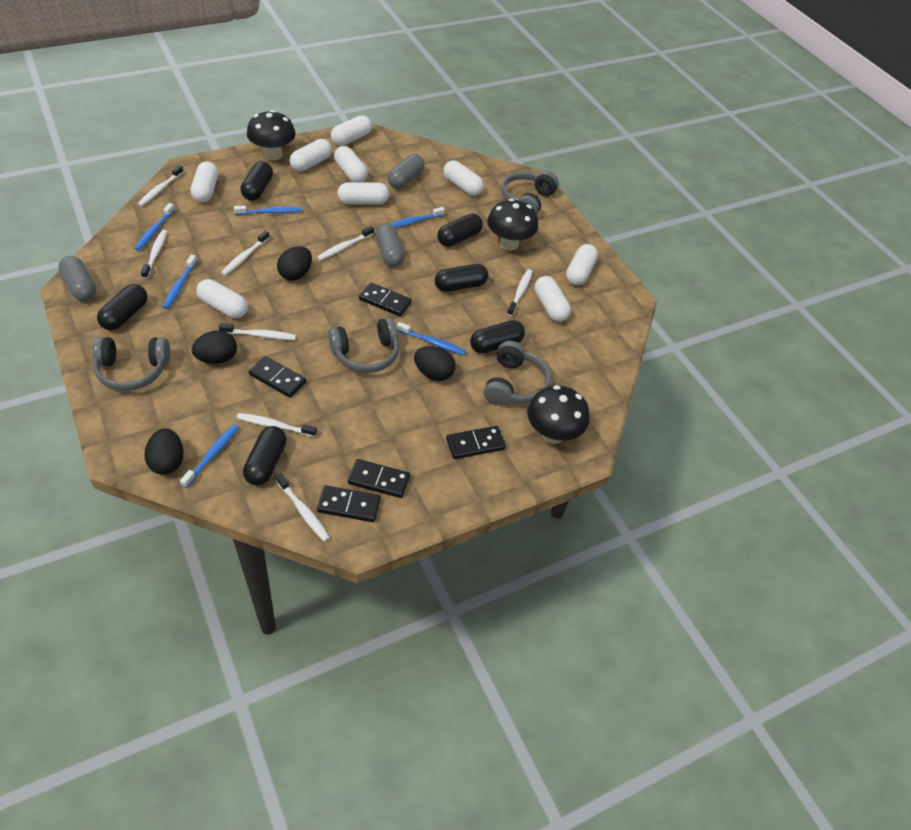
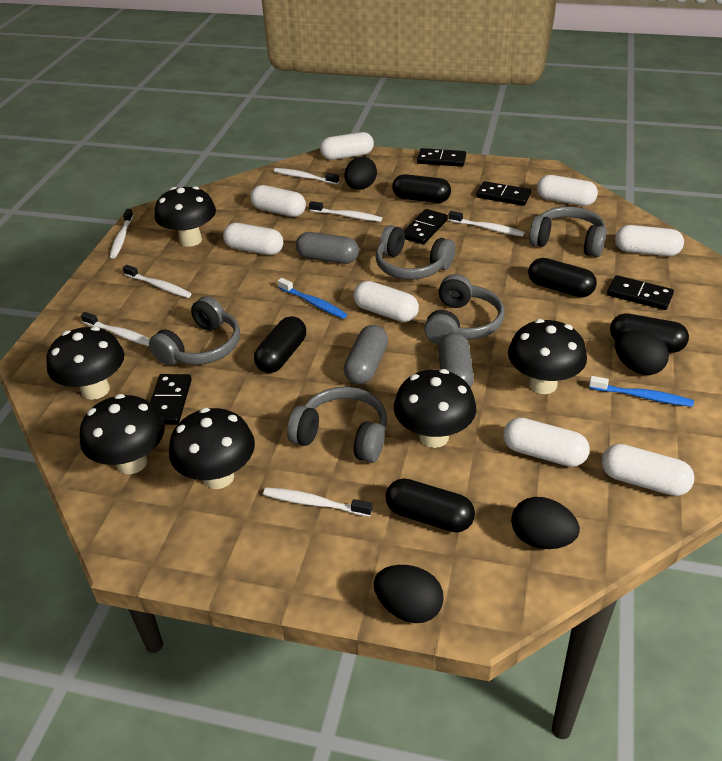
black capsule: [97,284,148,330] [241,161,273,201] [243,426,287,486] [435,264,488,292] [437,213,483,247] [470,320,525,354] = 6 -> [254,316,306,373] [386,478,475,532] [392,174,451,203] [528,258,597,297] [610,313,689,353] = 5
black mushroom: [247,110,296,160] [487,199,538,251] [527,385,589,444] = 3 -> [46,326,125,400] [79,394,165,474] [154,186,216,247] [169,408,255,489] [394,369,476,448] [508,319,587,394] = 6
blue toothbrush: [134,203,175,251] [163,255,197,309] [180,424,239,488] [234,206,302,215] [390,207,445,228] [397,322,466,355] = 6 -> [278,278,347,319] [589,376,694,407] = 2
grey headphones: [92,337,171,391] [328,317,399,373] [484,341,551,406] [501,171,559,214] = 4 -> [149,296,240,365] [287,387,387,463] [376,225,455,280] [424,274,505,345] [529,206,607,257] = 5
white capsule: [191,161,218,202] [196,279,248,318] [290,139,332,171] [331,115,372,146] [334,146,368,183] [338,182,389,204] [443,160,484,196] [534,276,571,322] [566,244,598,285] = 9 -> [223,223,283,255] [251,185,306,217] [320,132,374,160] [353,281,419,322] [503,418,590,467] [537,175,598,206] [601,444,695,496] [615,225,684,256] = 8
white toothbrush: [138,165,184,206] [141,230,167,279] [219,323,296,340] [221,231,270,276] [236,413,317,437] [275,473,330,542] [317,226,374,260] [507,269,533,316] = 8 -> [81,312,150,346] [110,209,133,258] [123,265,192,298] [263,488,372,517] [274,168,339,184] [309,201,382,222] [448,211,525,237] = 7

